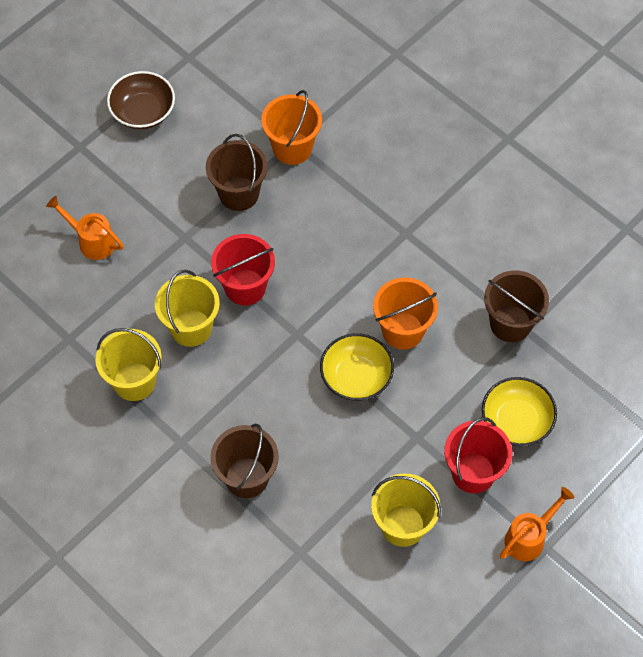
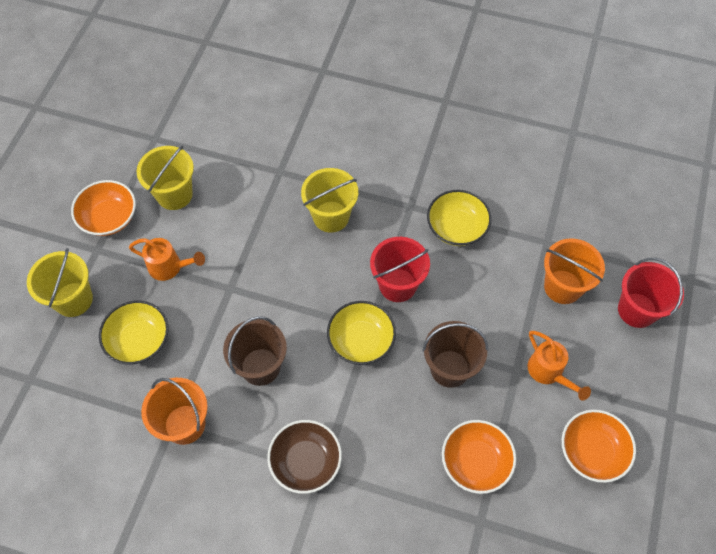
brown bucket: [206,134,268,211] [211,424,279,498] [484,271,549,342] = 3 -> [223,316,287,386] [422,321,488,388] = 2
orange bowl: none = 0 -> [71,180,136,236] [442,420,516,494] [562,410,636,483] = 3
yellow bowl: [320,333,394,401] [482,377,557,446] = 2 -> [99,301,169,365] [327,301,396,365] [427,190,492,246] = 3

